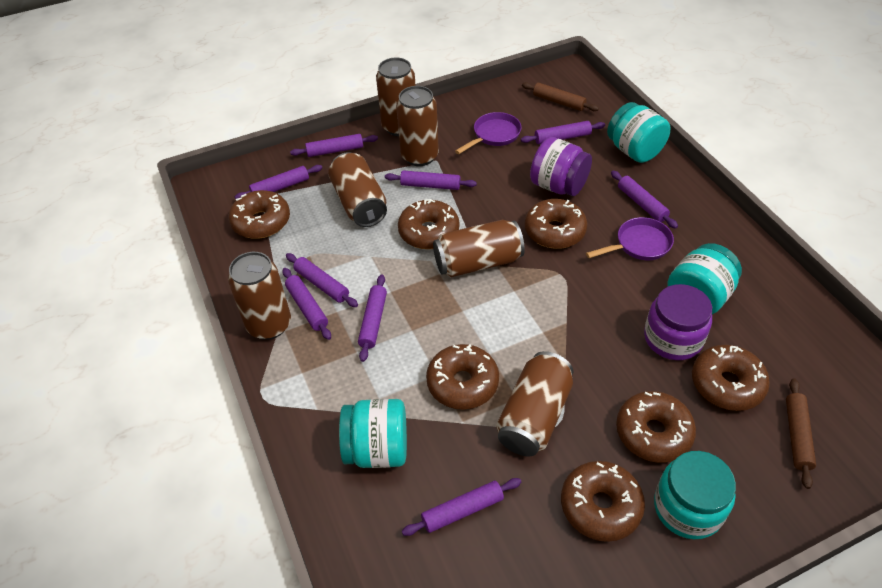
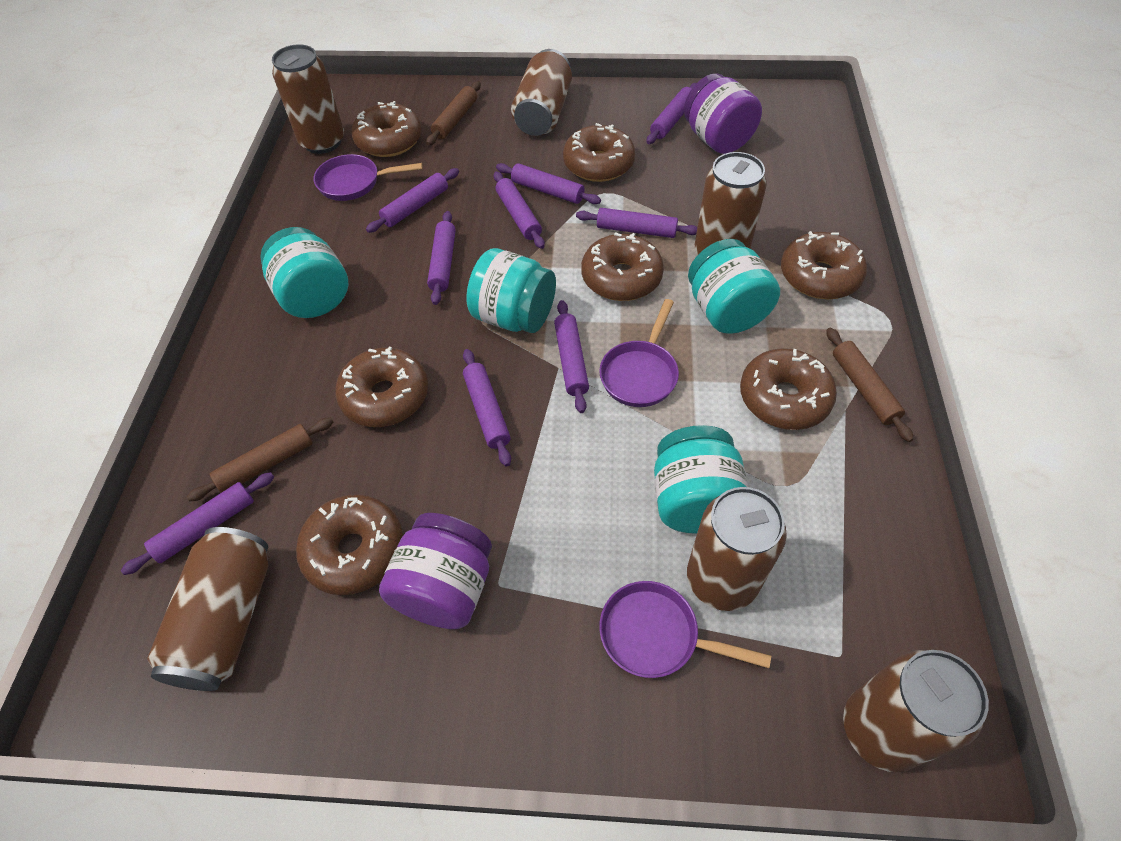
brown rolling pin: [522,82,599,111] [786,378,816,489] = 2 -> [187,417,333,501] [426,81,481,146] [826,328,914,442] = 3
purple pan: [455,112,522,154] [586,217,674,260] = 2 -> [313,154,423,201] [599,299,679,407] [599,581,771,678] = 3

